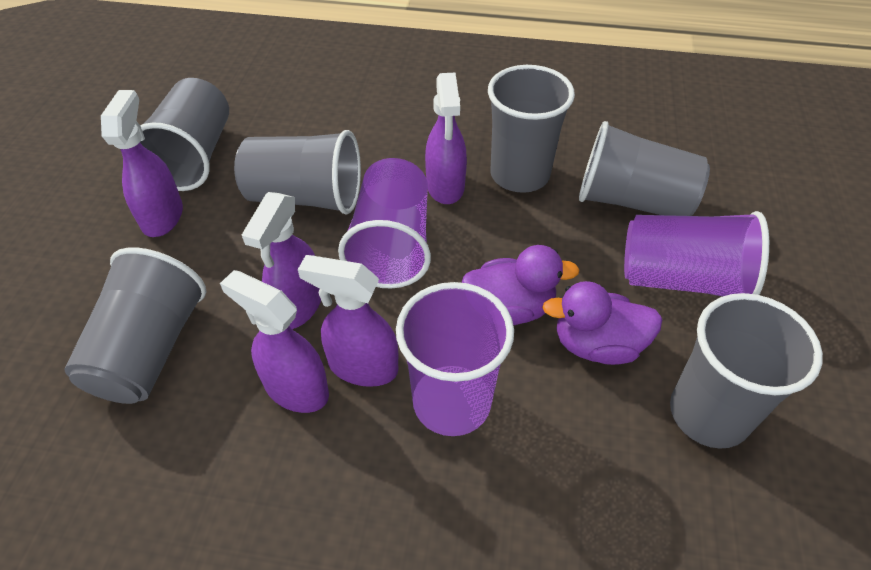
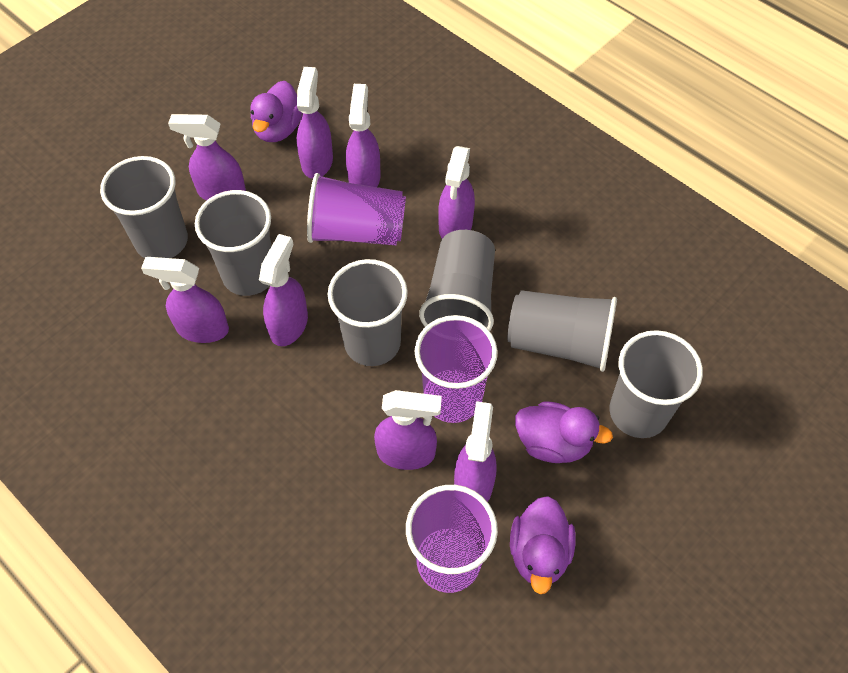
purple duck: [461,245,580,325] [542,281,663,365] = 2 -> [250,81,303,142] [510,496,576,594] [515,401,613,463] = 3
purple spray bottle: [101,90,183,237] [220,270,329,413] [242,192,321,329] [298,255,398,387] [425,73,467,204] = 5 -> [141,257,229,343] [168,114,246,201] [259,234,308,346] [297,67,333,179] [346,84,380,187] [374,390,442,470] [438,146,475,238] [454,401,497,502] = 8

